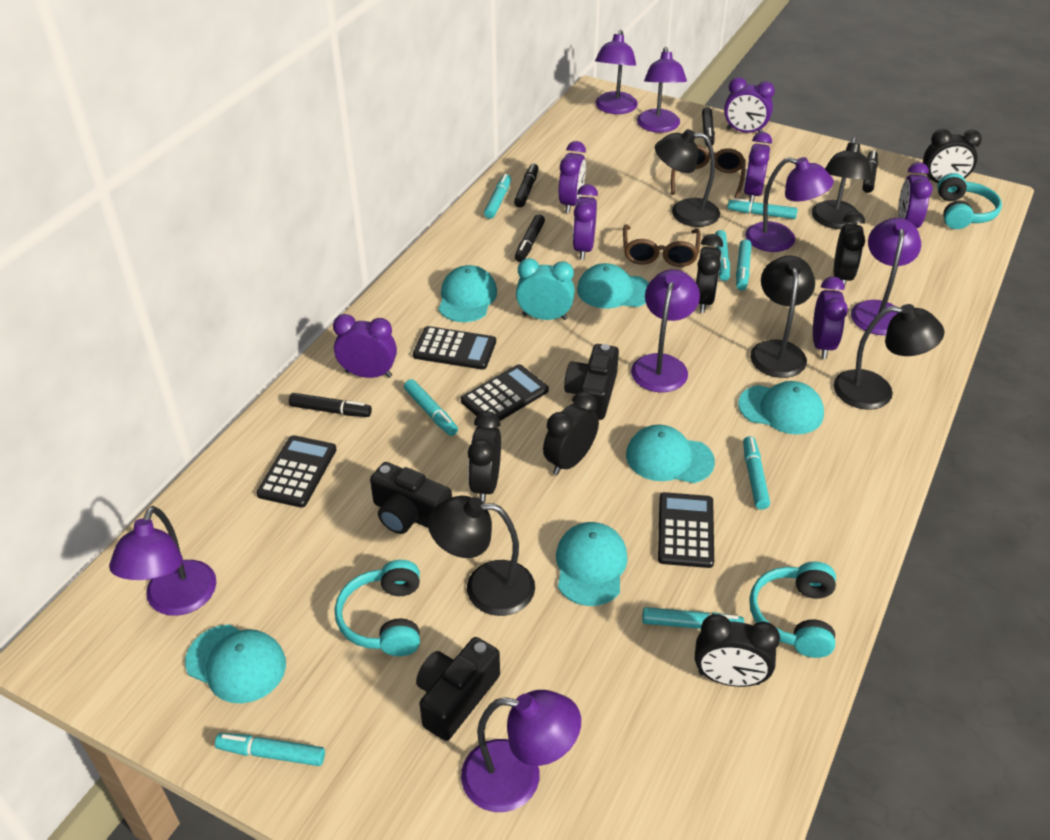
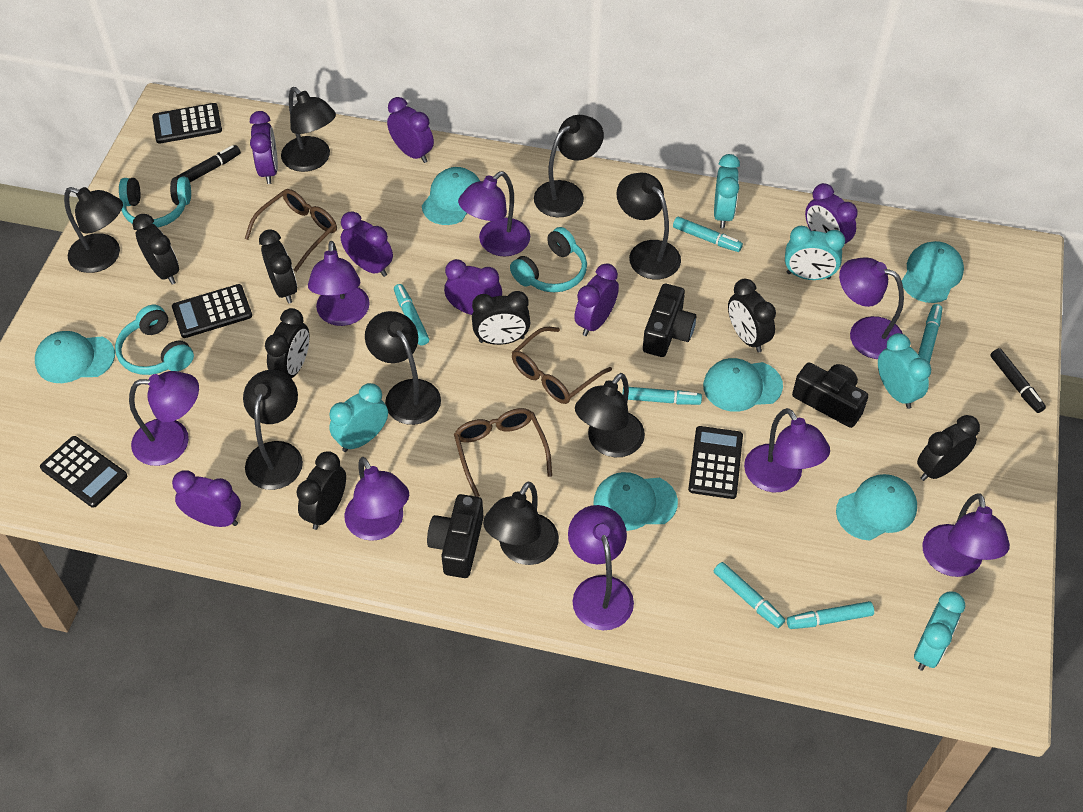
black clock: [468,411,501,503] [543,391,599,475] [695,614,780,687] [696,234,723,313] [834,211,865,288] [923,129,982,183] = 6 -> [132,214,179,285] [259,229,297,304] [265,308,309,378] [296,451,346,530] [472,291,530,345] [728,279,776,353] [917,415,980,481] = 7
black lamp: [428,496,535,616] [655,129,720,227] [750,255,815,378] [812,137,872,229] [833,304,944,410] = 5 -> [64,187,123,273] [243,370,303,490] [281,87,336,172] [365,311,441,425] [483,482,559,565] [534,115,604,217] [575,373,645,457] [616,173,681,279] = 8
black marker: [289,393,372,417] [514,163,539,207] [515,214,545,262] [702,107,715,146] [862,150,878,193] = 5 -> [176,145,241,182] [990,348,1046,413] = 2
brown glasses: [623,224,701,267] [671,144,746,199] = 2 -> [245,189,337,272] [454,408,552,497] [512,327,612,404] = 3
purple lamp: [109,506,216,616] [461,690,581,812] [595,30,638,114] [631,269,700,393] [637,47,687,133] [745,157,834,252] [851,218,921,335] = 7 -> [129,371,199,466] [308,241,370,326] [344,457,409,541] [458,171,530,257] [568,505,634,630] [744,408,830,493] [839,257,904,359] [922,493,1010,577] = 8
turquoise clock: [516,258,575,320] = 1 -> [329,383,388,452] [714,154,740,229] [785,226,845,280] [878,333,931,409] [914,591,965,671] = 5
turquoise marker: [215,733,325,766] [404,379,458,436] [484,174,511,219] [642,607,744,629] [715,230,730,281] [727,198,798,219] [736,239,752,291] [743,436,770,510] = 8 -> [394,284,429,346] [622,387,702,405] [673,217,743,252] [714,562,785,628] [787,601,874,629] [918,304,942,364] = 6

